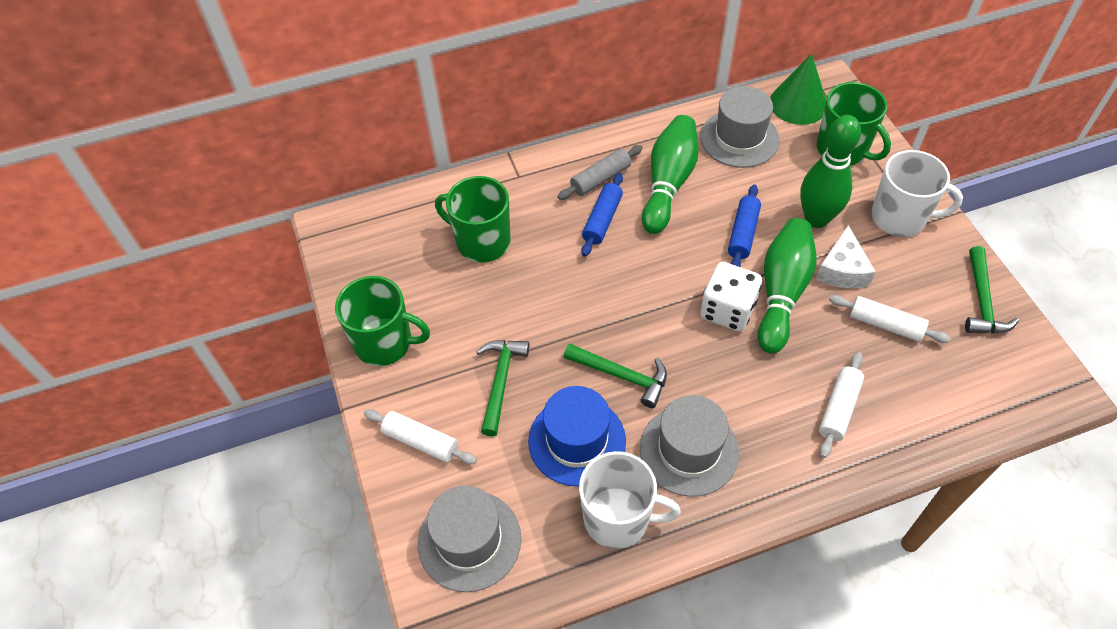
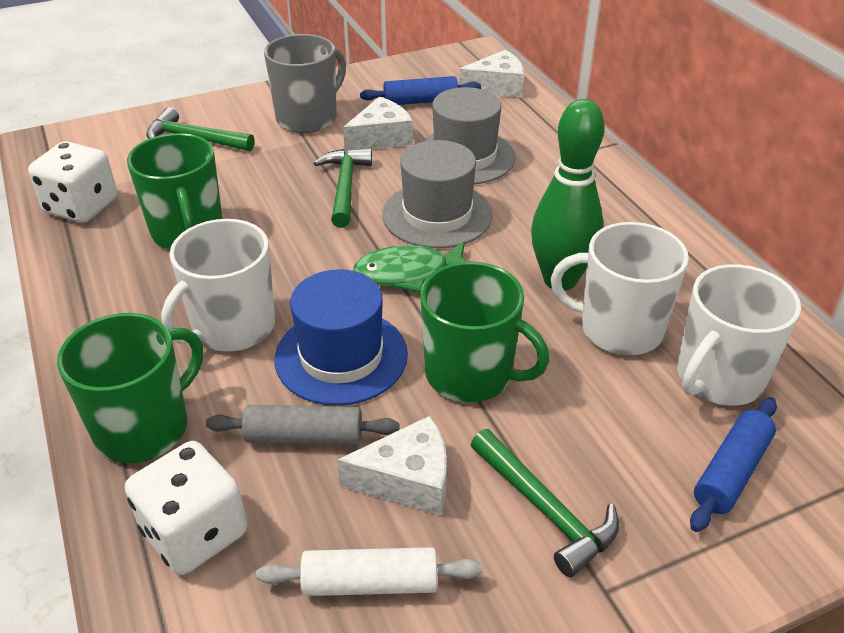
green bowling pin: [642,115,699,234] [758,218,817,354] [800,115,861,228] = 3 -> [531,99,605,291] = 1
green cone: [770,54,826,125] = 1 -> none = 0
green fish: none = 0 -> [353,241,466,292] = 1
grey hat: [418,486,521,592] [640,395,739,497] [700,86,780,168] = 3 -> [382,140,493,248] [421,87,516,184] = 2
grey mug: none = 0 -> [264,34,346,133] = 1
white cheese: [816,225,876,288] = 1 -> [337,416,447,515] [343,97,413,152] [459,50,524,98] = 3
white dice: [700,262,762,331] = 1 -> [28,141,117,223] [125,441,247,575] = 2
white mug: [579,451,681,549] [871,150,963,237] = 2 -> [161,219,275,352] [551,222,689,355] [677,264,801,406] = 3
white rolling pin: [364,409,477,464] [819,352,864,458] [829,295,951,343] = 3 -> [256,547,482,596] = 1

